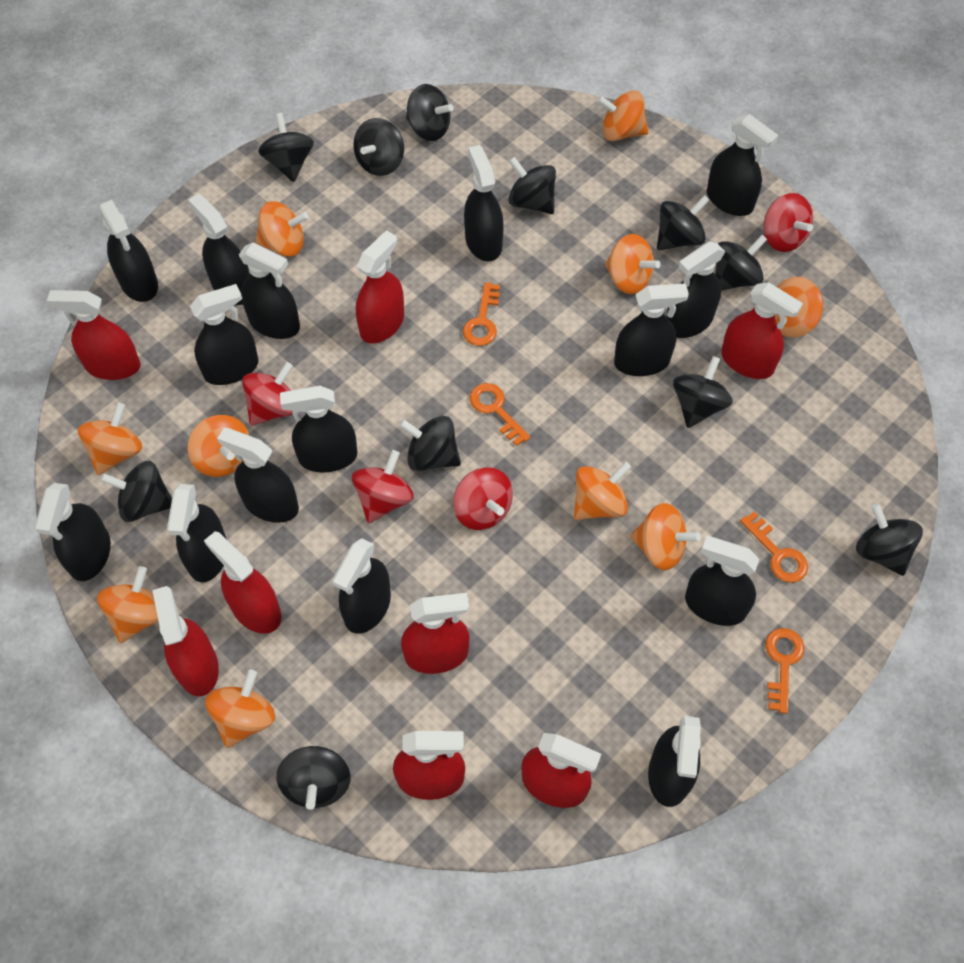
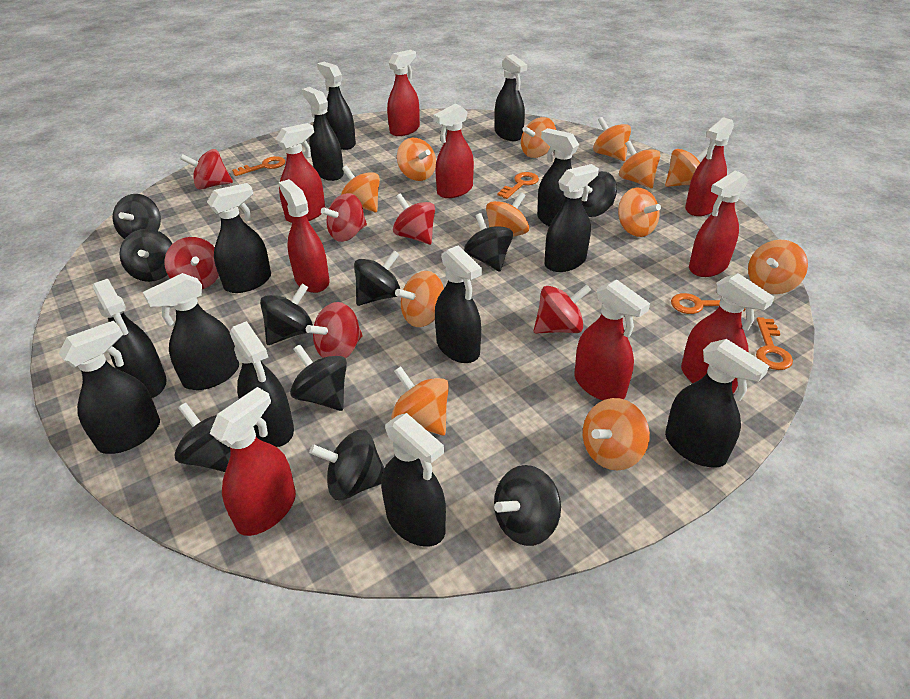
black spinning top: [100,461,172,522] [258,113,314,182] [276,746,351,810] [353,118,404,176] [399,416,461,471] [406,84,454,141] [508,157,556,214] [657,195,710,250] [673,356,733,428] [715,235,767,291] [856,503,923,576] = 11 -> [113,194,161,239] [119,229,173,282] [174,403,231,472] [260,284,313,345] [290,345,347,411] [309,429,384,500] [354,250,400,306] [464,213,513,272] [494,465,561,546] [581,171,617,217] = 10
black spray bottle: [34,483,111,581] [98,200,158,302] [167,484,226,582] [188,194,250,305] [190,284,258,385] [217,428,299,523] [239,243,300,339] [280,386,357,473] [333,538,391,634] [464,145,504,261] [614,284,689,376] [648,716,701,807] [666,241,725,338] [685,536,759,626] [707,114,778,216] = 15 -> [59,320,160,454] [93,279,167,398] [143,273,239,390] [207,183,271,293] [230,321,294,447] [302,87,344,181] [317,62,356,150] [381,413,446,547] [435,245,482,363] [495,54,527,141] [537,128,579,226] [545,164,599,272] [665,339,769,467] = 13
orange spinning top: [78,403,142,475] [97,566,158,643] [188,415,250,477] [205,670,275,748] [255,201,309,257] [574,462,631,520] [597,90,648,141] [605,234,661,294] [630,503,701,570] [775,277,823,338] = 10 -> [341,165,380,212] [391,366,449,436] [395,271,444,327] [397,138,436,181] [486,192,529,237] [521,117,556,158] [583,398,650,470] [593,117,631,161] [618,187,661,237] [619,141,661,189] [665,147,709,187] [748,240,808,294] = 12
red spinning top: [242,362,293,426] [352,450,414,523] [453,468,513,530] [763,193,813,252] = 4 -> [164,237,219,289] [180,149,233,190] [306,302,363,358] [321,193,367,242] [393,194,435,245] [534,284,591,333] = 6
red spray bottle: [47,290,141,380] [152,586,219,696] [204,531,282,634] [356,230,404,344] [393,731,465,800] [401,593,469,674] [521,733,601,808] [721,282,803,379] = 8 -> [210,387,296,536] [276,123,325,223] [279,179,329,293] [387,50,420,136] [433,104,474,198] [574,280,650,401] [681,273,774,393] [685,117,734,216] [689,170,748,277] = 9

